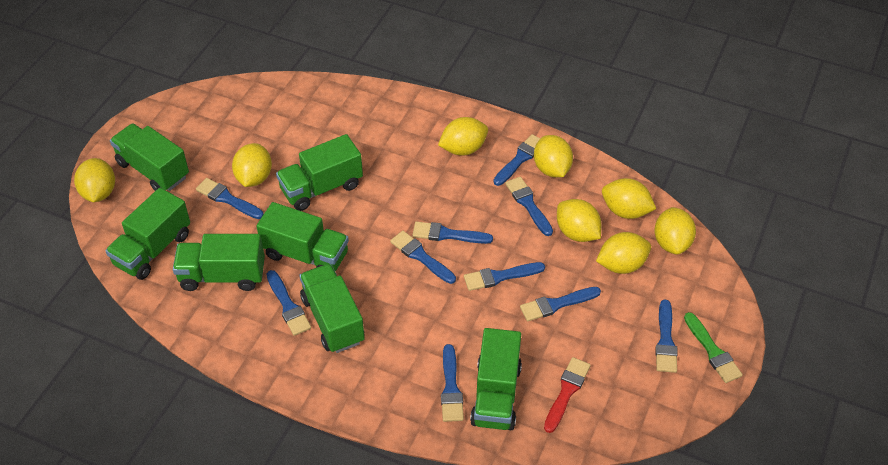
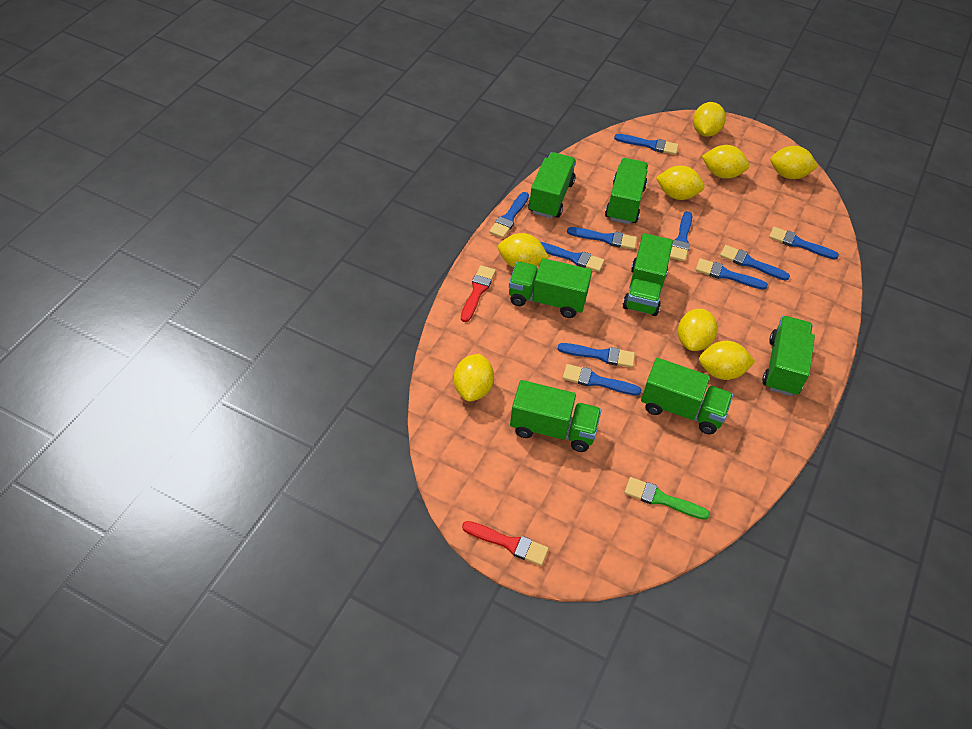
red brush: [544,357,591,433] = 1 -> [461,265,496,322] [462,521,549,566] = 2

